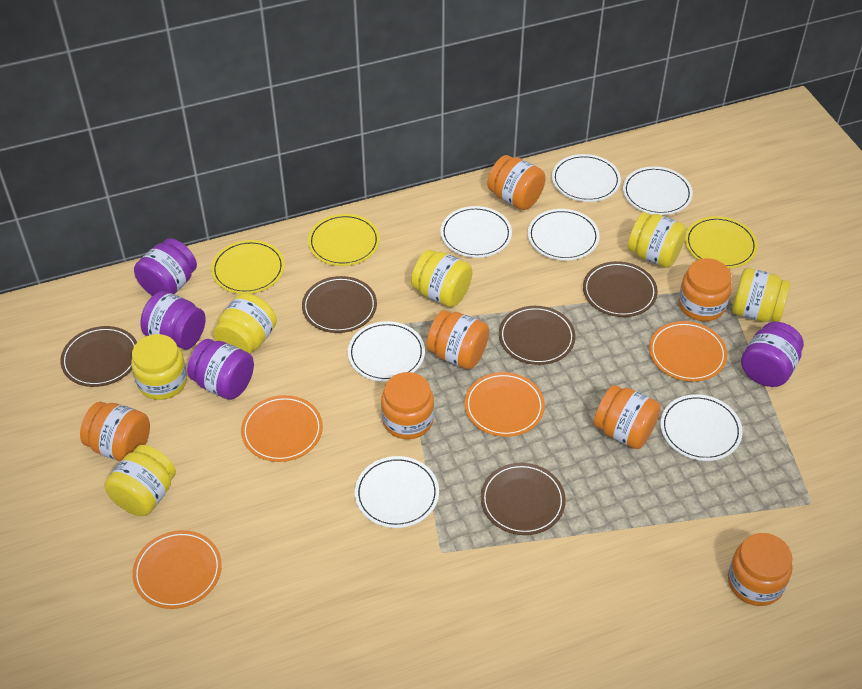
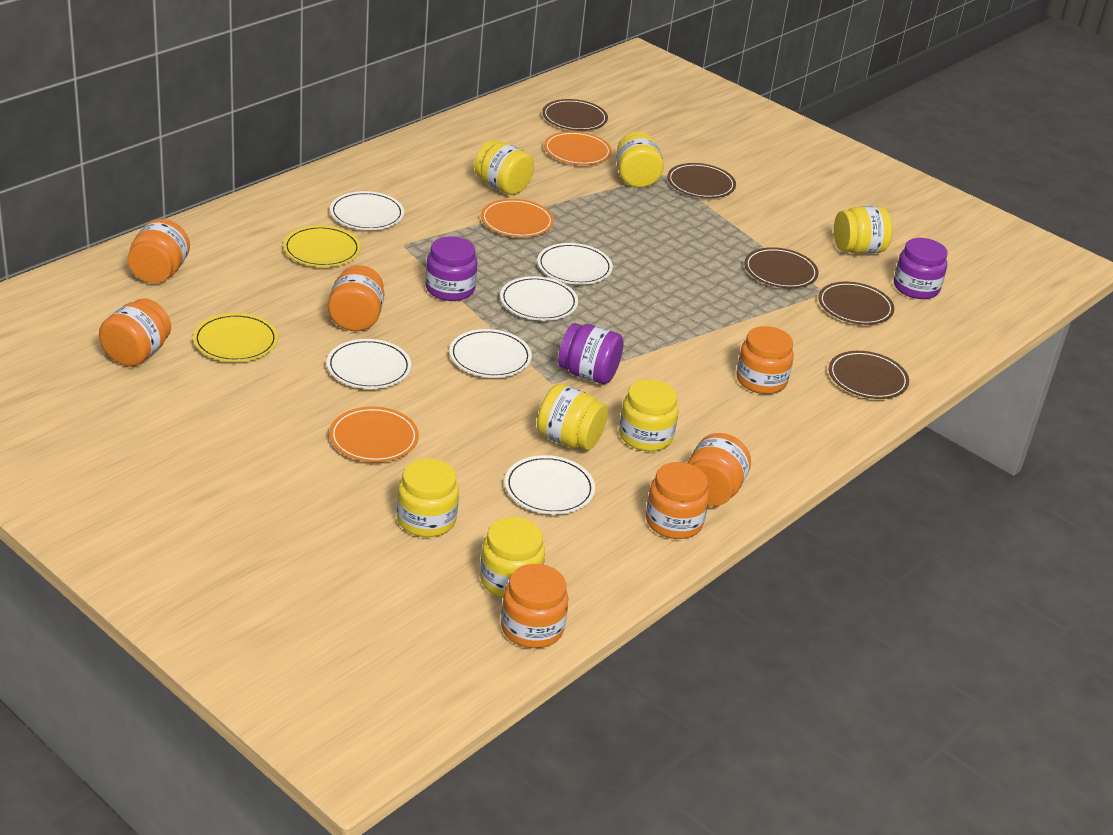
orange plate: [132,530,222,609] [241,395,323,462] [465,372,545,437] [649,321,727,382] = 4 -> [329,407,419,462] [481,199,554,237] [544,131,612,165] = 3
purple jar: [134,238,197,296] [140,291,206,349] [187,339,254,400] [741,322,804,387] = 4 -> [425,236,478,301] [558,323,624,384] [894,238,948,299] = 3
white plate: [348,321,425,382] [355,456,439,528] [440,206,512,258] [528,209,600,260] [552,154,621,202] [623,166,693,215] [660,394,743,461] = 7 -> [327,339,411,389] [330,191,404,230] [449,329,532,378] [500,276,578,321] [505,455,595,514] [537,243,613,285] = 6
yellow jar: [105,445,176,516] [131,334,187,400] [213,293,277,354] [411,250,472,307] [628,212,687,268] [732,268,791,322] = 6 -> [397,459,459,537] [475,140,534,195] [480,517,545,598] [537,384,608,450] [616,132,664,188] [619,379,679,451] [834,206,892,254] = 7
yellow plate: [211,240,285,294] [308,214,380,266] [685,216,758,269] = 3 -> [193,313,278,362] [283,226,361,267] = 2

